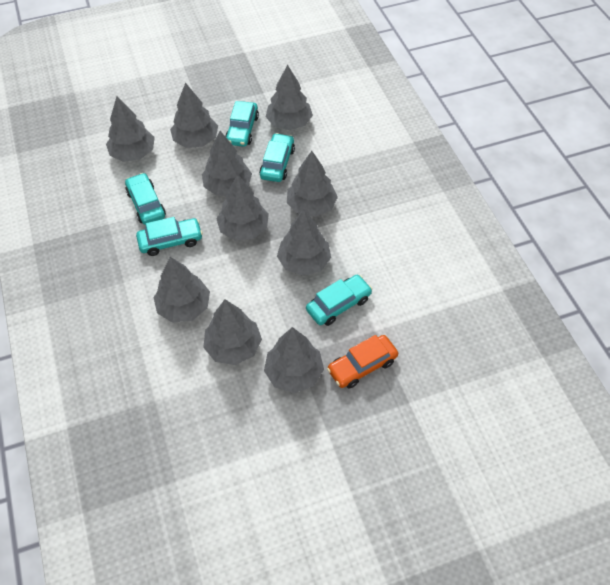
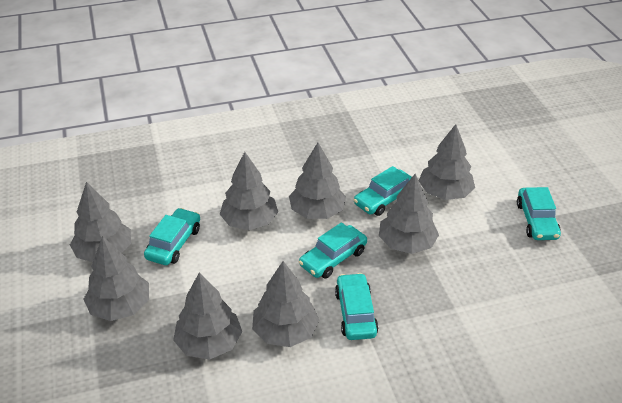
grey tree: [106,97,155,162] [154,257,210,323] [170,82,218,148] [202,131,252,196] [203,299,262,365] [216,175,269,241] [264,327,324,393] [266,65,313,130] [277,209,331,276] [287,151,338,217] = 10 -> [70,182,131,262] [84,236,149,321] [173,272,242,360] [220,152,278,230] [252,261,319,347] [289,142,346,219] [379,174,439,254] [419,124,475,200] = 8
orange car: [327,335,398,389] = 1 -> none = 0

